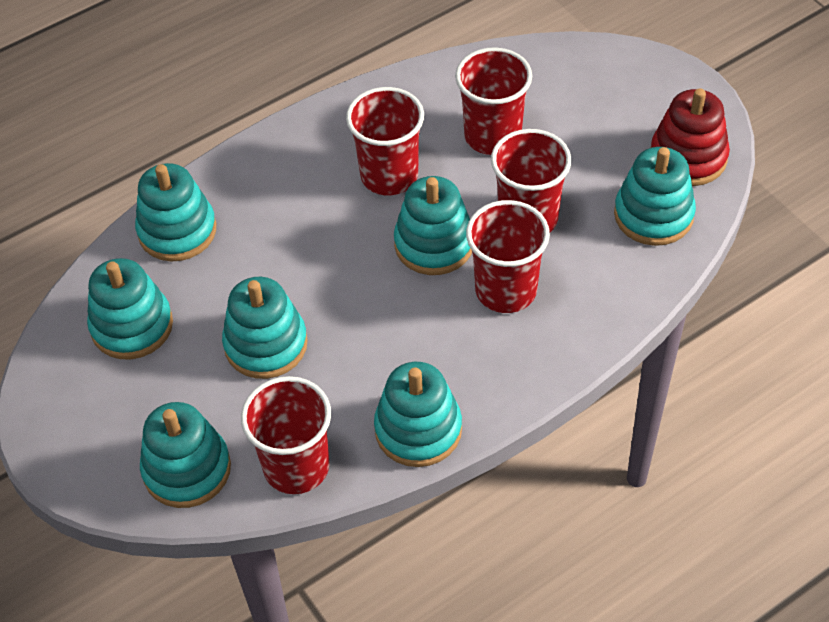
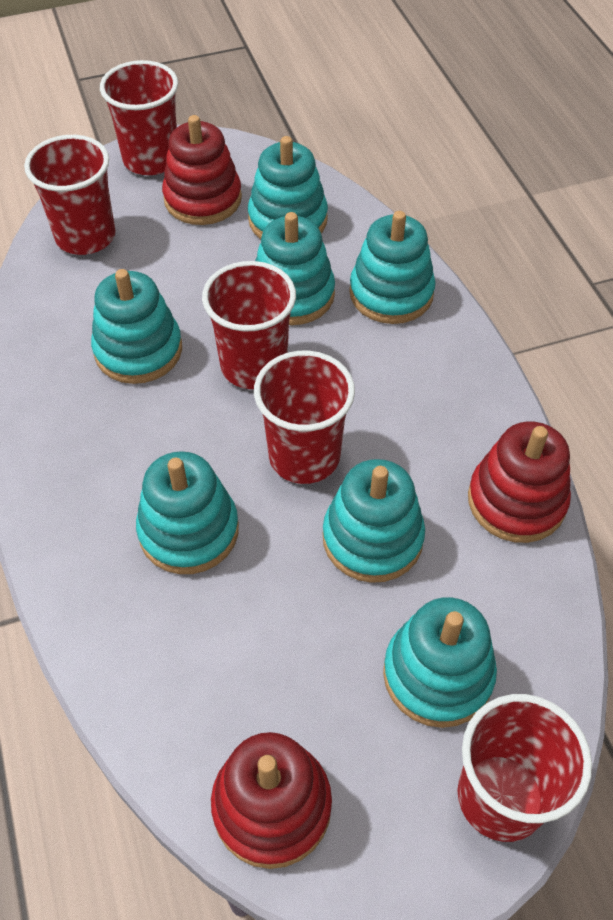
red stacking toy: [651,88,730,186] = 1 -> [162,115,242,225] [211,732,332,869] [468,421,571,543] = 3

